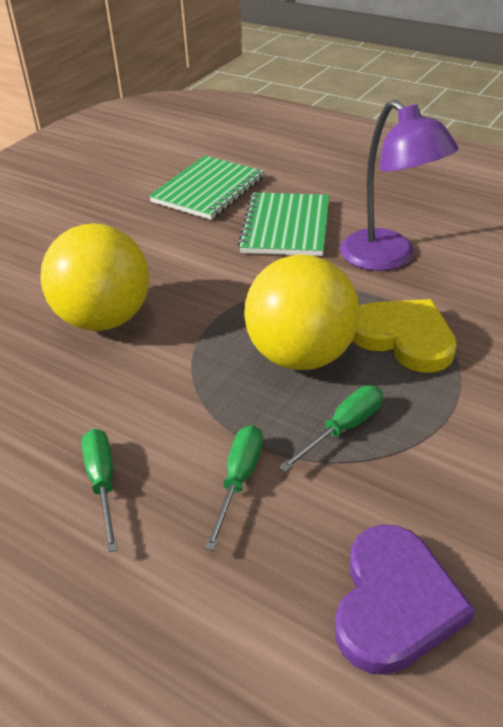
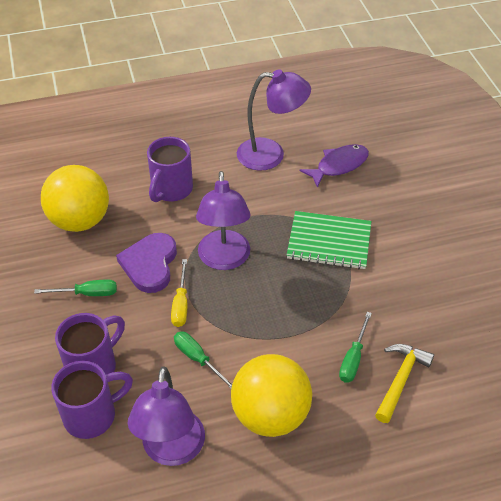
green notebook: [149,156,264,220] [238,193,329,256] = 2 -> [287,211,371,269] = 1
purple fish: none = 0 -> [299,144,369,188] = 1
purple lamp: [340,100,459,271] = 1 -> [128,366,205,466] [196,171,251,270] [237,69,311,171] = 3
purple mug: none = 0 -> [51,361,133,439] [55,313,125,375] [147,137,193,202] = 3
yellow hammer: none = 0 -> [375,344,434,423] = 1
yellow heart: [352,299,456,373] = 1 -> none = 0
yellow screwdriver: none = 0 -> [171,259,187,327] = 1

